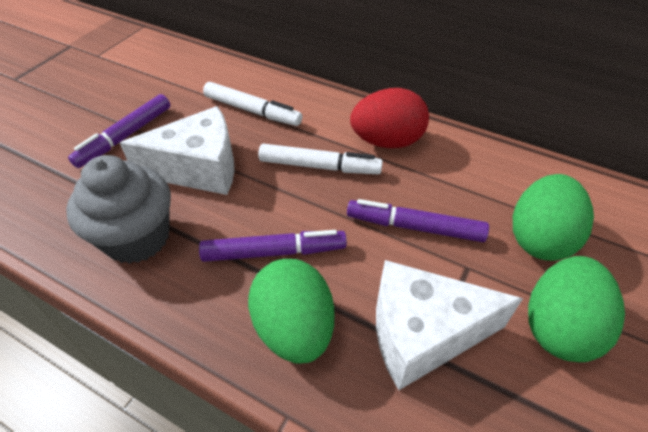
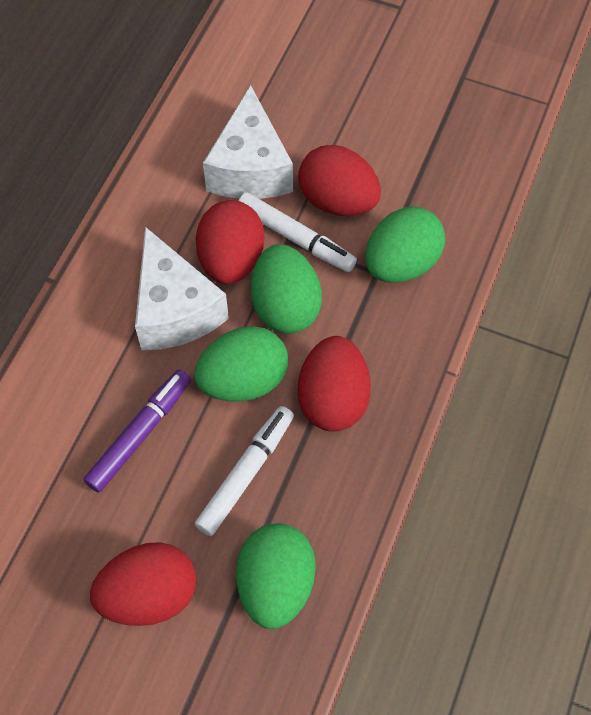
green egg: [248,259,334,364] [513,174,594,261] [528,256,625,362] = 3 -> [194,326,288,402] [236,523,316,629] [251,244,322,334] [365,207,445,283] = 4
grey cupcake: [66,155,171,264] = 1 -> none = 0
purple marker: [68,94,171,168] [199,230,347,262] [347,199,489,242] = 3 -> [83,370,191,492] = 1
red egg: [350,88,429,148] = 1 -> [90,542,197,626] [196,200,264,284] [298,145,381,216] [298,336,371,432] = 4

